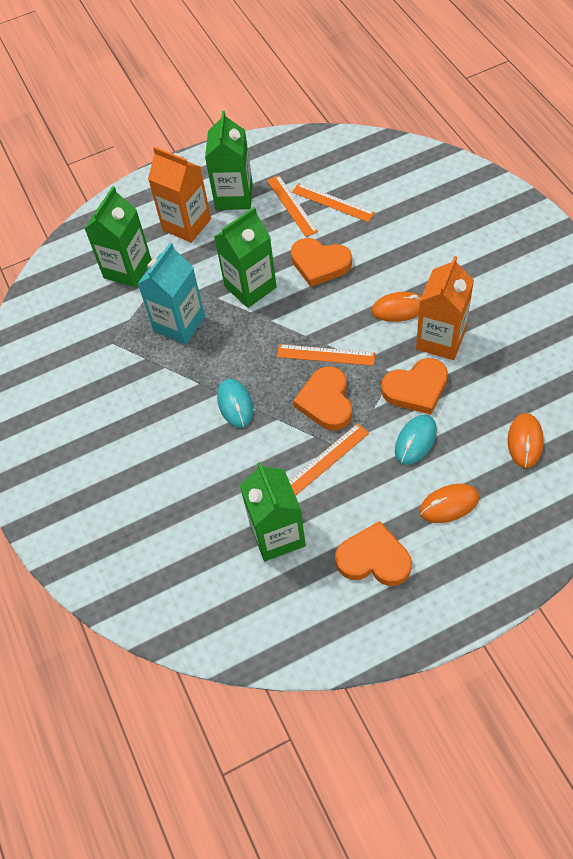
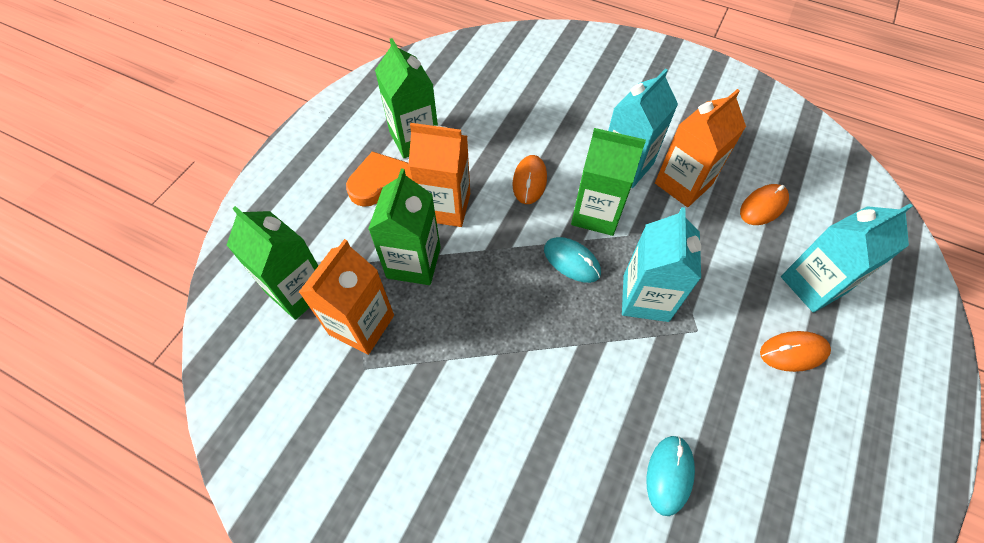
orange carton: [148,147,211,243] [416,256,474,360] = 2 -> [299,239,394,355] [408,123,470,227] [655,89,746,207] = 3
orange heart: [291,238,352,287] [293,367,352,430] [335,521,412,586] [381,358,448,414] = 4 -> [346,151,412,207] = 1
orange ruler: [267,175,318,237] [277,344,375,366] [289,423,369,496] [292,183,375,222] = 4 -> none = 0
turquoise carton: [138,243,205,344] = 1 -> [608,68,678,188] [622,207,701,322] [781,204,912,313] = 3

